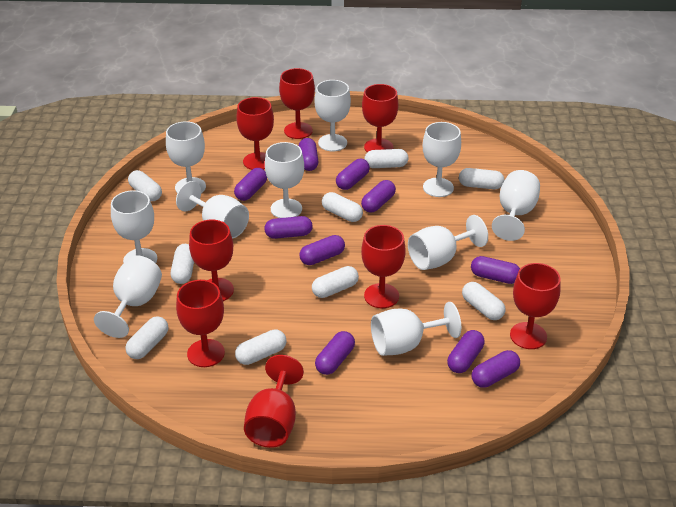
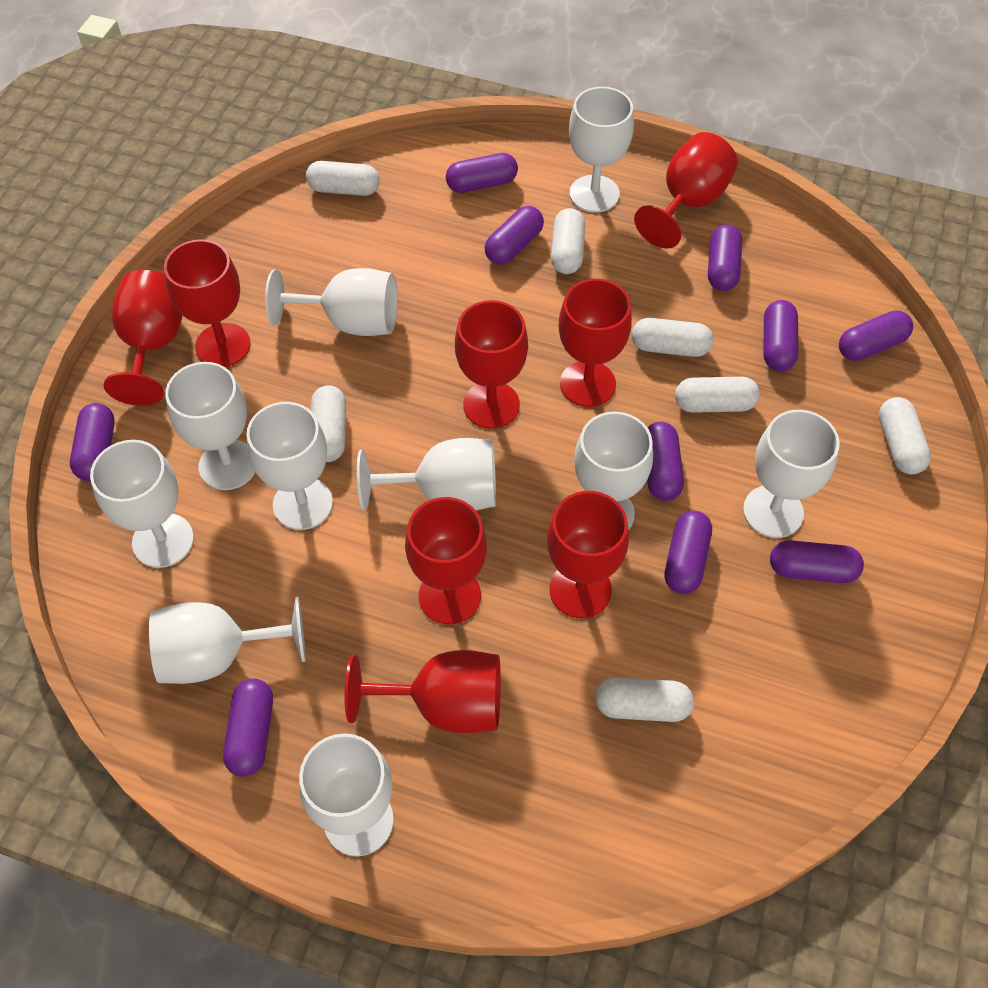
white capsule: [126,316,168,359] [128,170,162,201] [171,244,194,284] [235,329,286,365] [312,266,359,298] [322,192,363,222] [364,149,408,168] [459,168,504,189] [462,282,505,320] = 9 -> [306,161,380,196] [311,385,346,462] [551,208,585,274] [595,677,694,722] [632,318,713,357] [675,377,760,413] [879,397,931,474] = 7

